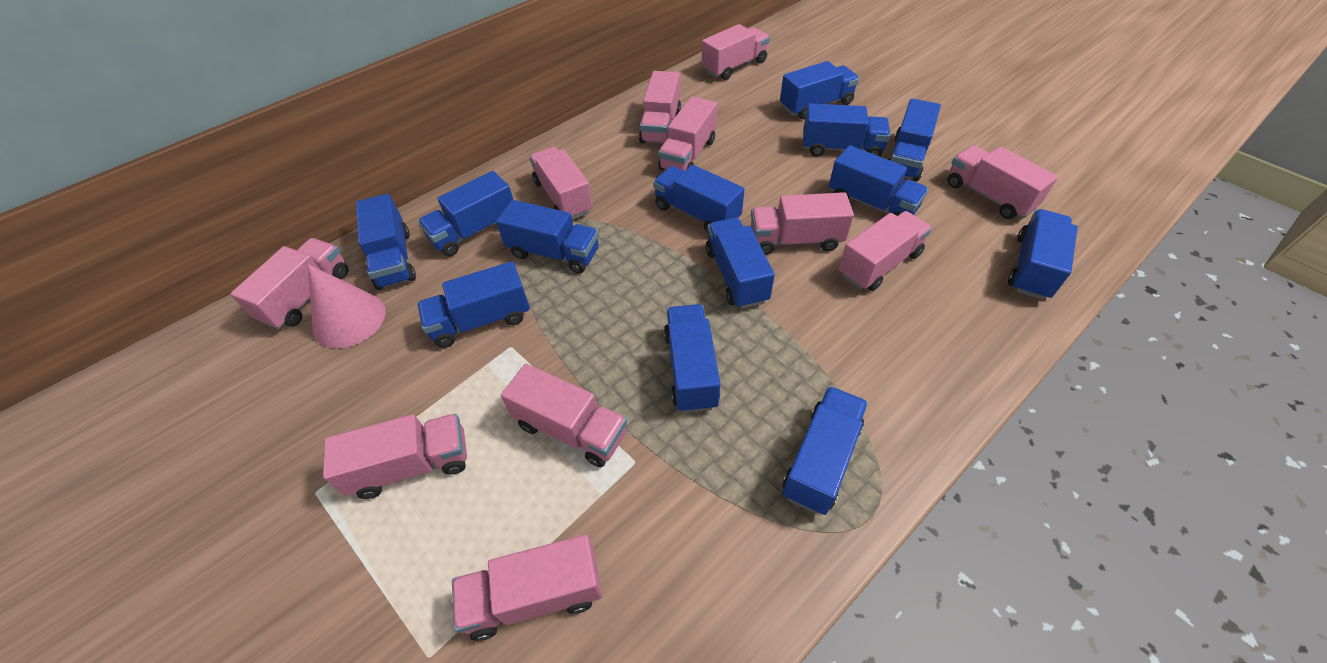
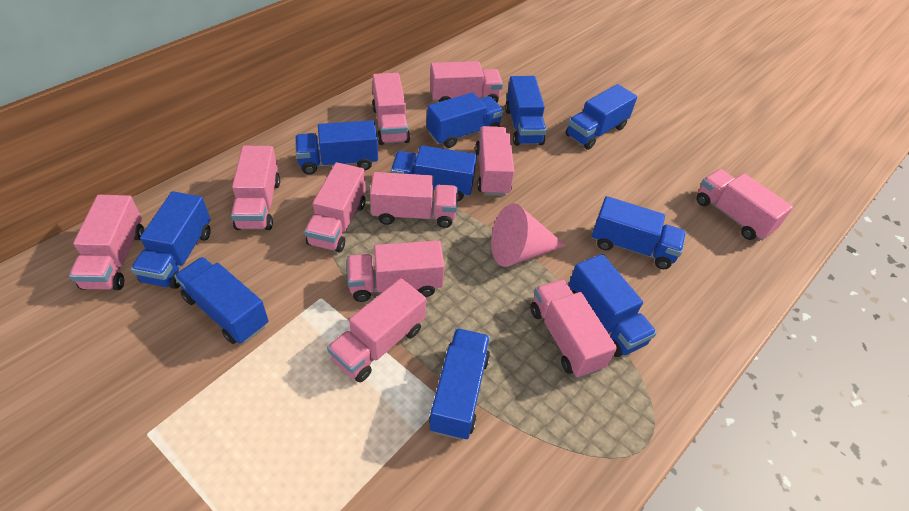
blue truck: [356,194,416,290] [417,261,530,348] [418,171,513,256] [496,200,599,274] [653,165,744,233] [664,304,720,413] [706,218,775,309] [780,61,859,119] [782,386,868,515] [803,104,891,157] [829,145,928,216] [888,98,941,181] [1008,209,1078,300] = 13 -> [131,191,211,289] [174,257,269,344] [295,120,378,175] [391,145,477,201] [427,93,504,148] [429,328,490,440] [505,76,546,146] [566,84,637,150] [569,254,657,357] [592,196,686,269] = 10

